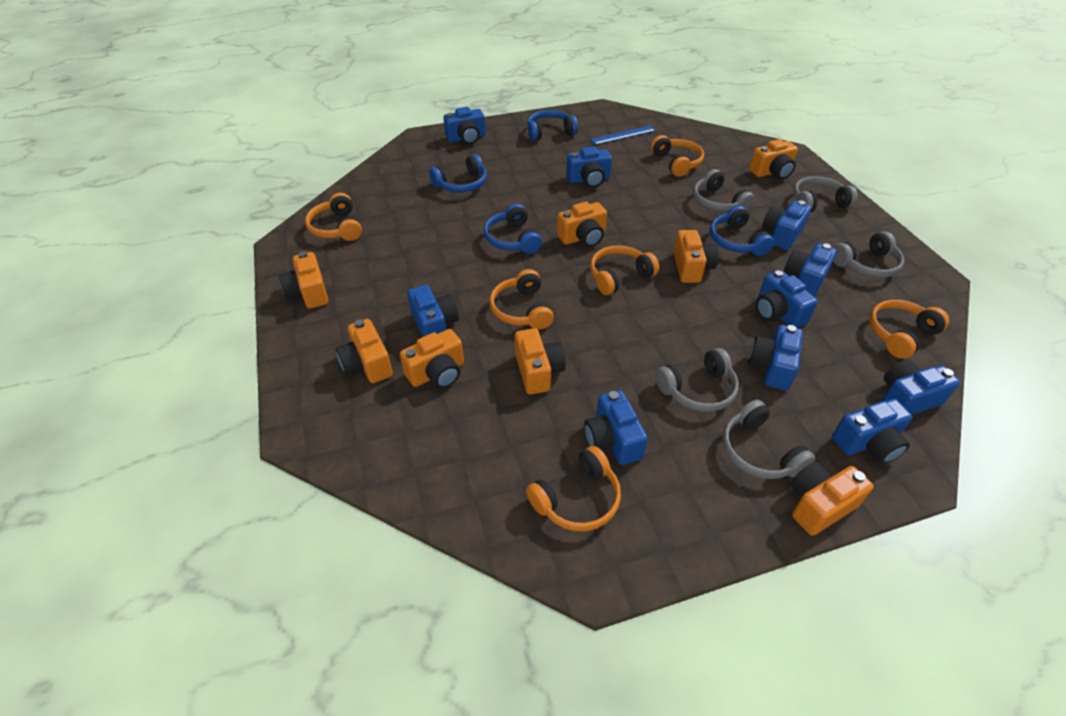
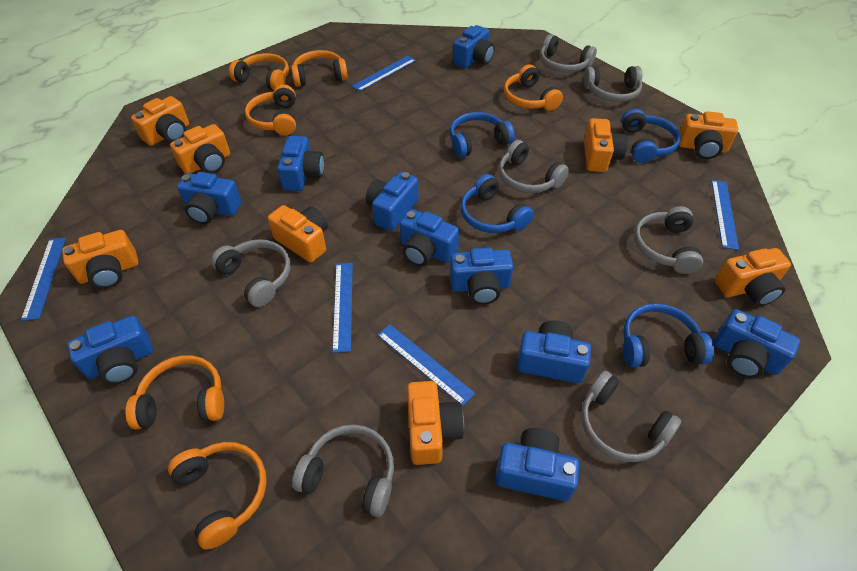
blue ruler: [590,126,656,145] = 1 -> [21,238,66,321] [332,263,353,353] [352,56,416,91] [378,324,475,406] [712,180,739,250] = 5
grey headphones: [655,348,739,412] [693,169,755,212] [722,400,816,479] [793,176,858,212] [833,231,904,278] = 5 -> [211,239,291,307] [292,424,394,517] [499,140,569,193] [540,34,597,73] [581,371,681,462] [583,66,642,102] [634,206,703,274] = 7

